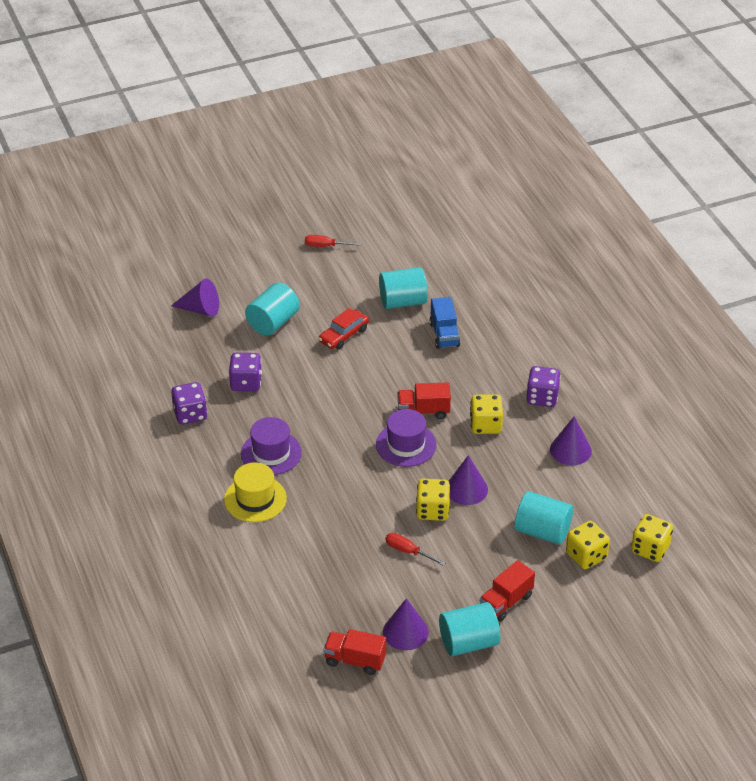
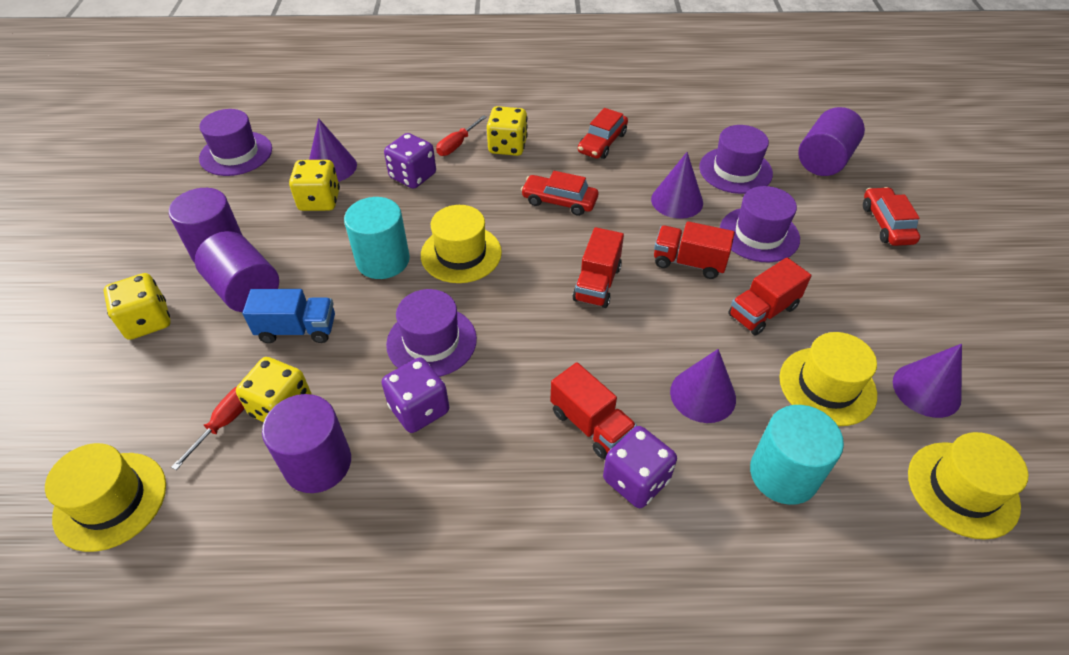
purple cylinder: none = 0 -> [169,188,243,263] [195,231,279,312] [262,394,351,493] [798,107,865,176] = 4
purple hat: [241,417,302,475] [376,409,437,467] = 2 -> [199,109,272,176] [386,289,477,377] [699,125,773,194] [720,186,800,262] = 4
red car: [318,308,369,350] = 1 -> [521,171,598,216] [578,108,628,159] [863,187,920,246] = 3
red truck: [324,629,386,675] [397,382,451,419] [480,560,535,622] = 3 -> [551,362,637,459] [573,227,624,308] [654,221,735,279] [728,258,811,336] = 4
turquoise cylinder: [245,282,300,336] [379,267,428,309] [439,602,500,656] [515,491,573,545] = 4 -> [344,197,410,279] [750,405,844,505] = 2
yellow hat: [224,462,287,522] = 1 -> [45,443,166,552] [421,205,502,283] [779,332,877,426] [908,432,1029,540] = 4

